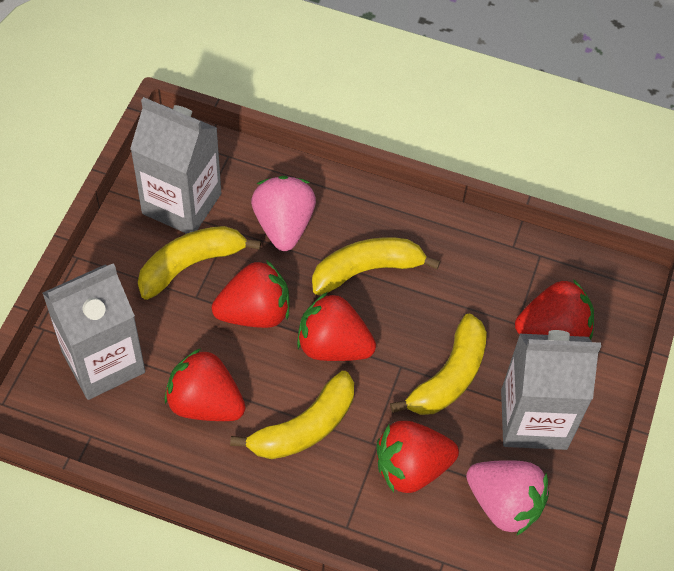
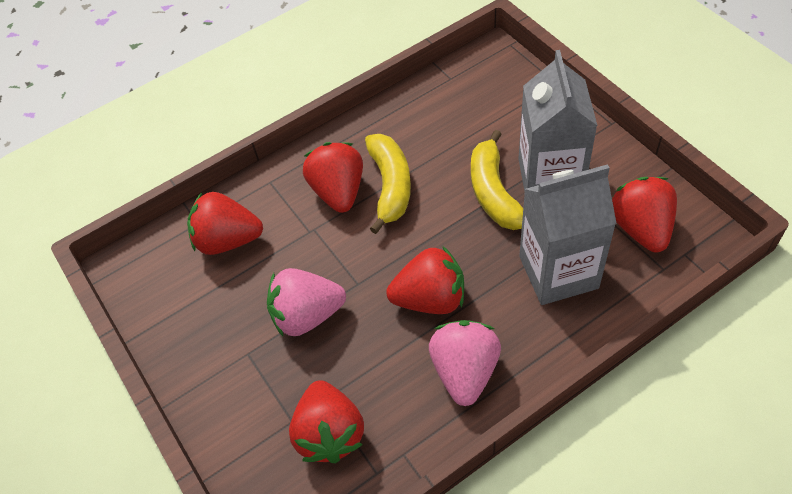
grey carton: [43,263,146,400] [130,97,221,234] [501,330,601,450] = 3 -> [518,50,598,191] [519,164,617,305] = 2
yellow banana: [138,226,261,300] [230,371,354,459] [312,238,440,295] [390,313,487,415] = 4 -> [365,134,411,234] [471,130,523,230] = 2

